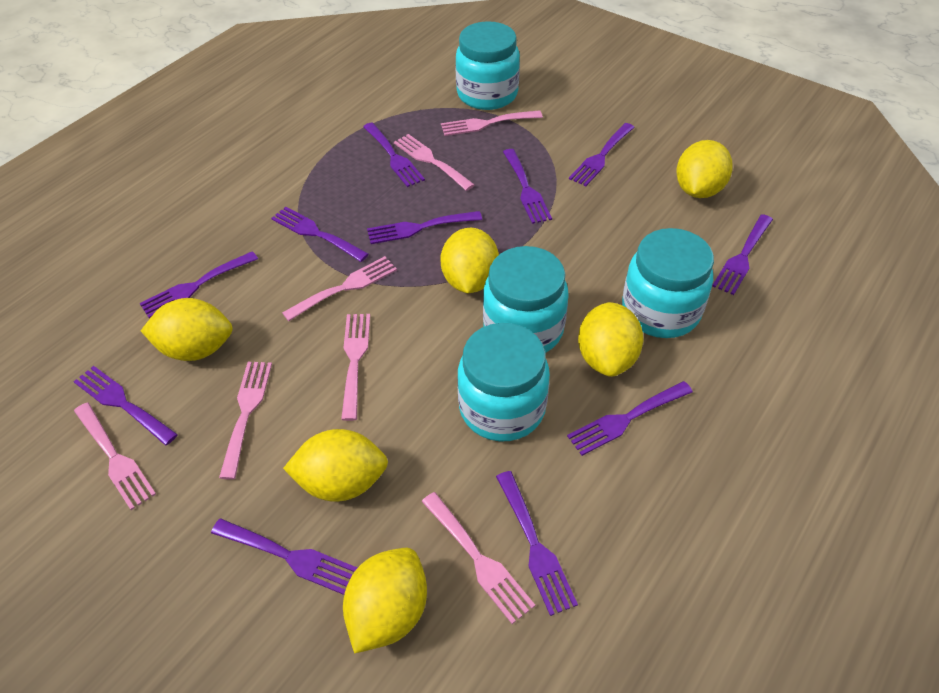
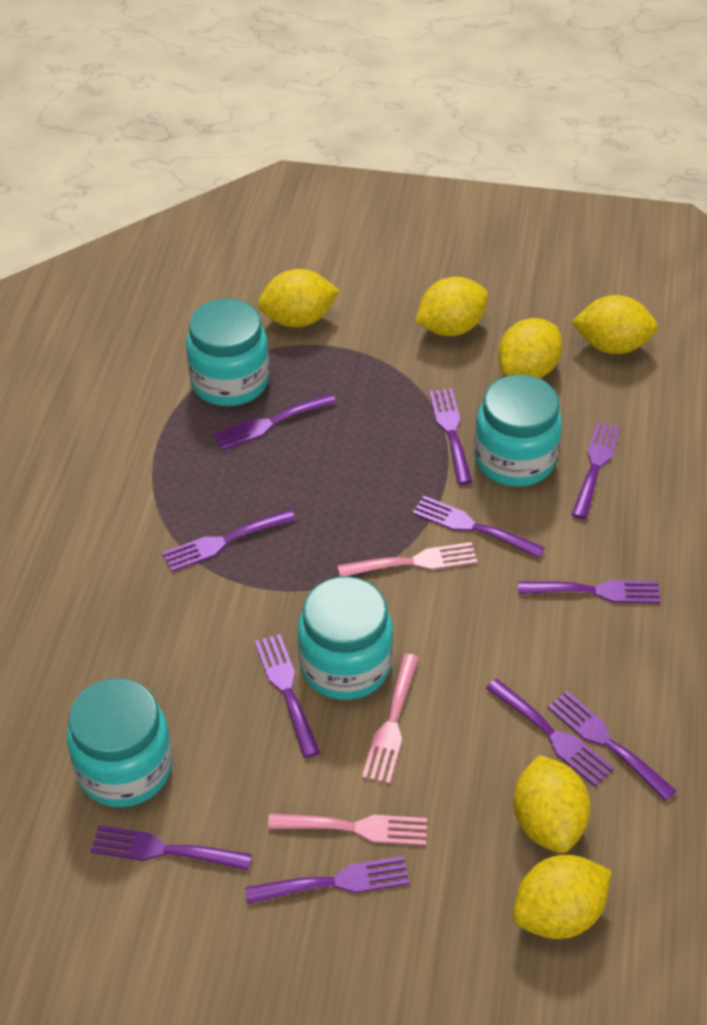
pink fork: [74,403,156,510] [219,362,272,480] [282,256,397,321] [341,314,370,421] [394,134,475,191] [421,492,535,624] [441,110,543,136] = 7 -> [268,813,427,846] [337,542,477,577] [362,654,419,784] = 3

